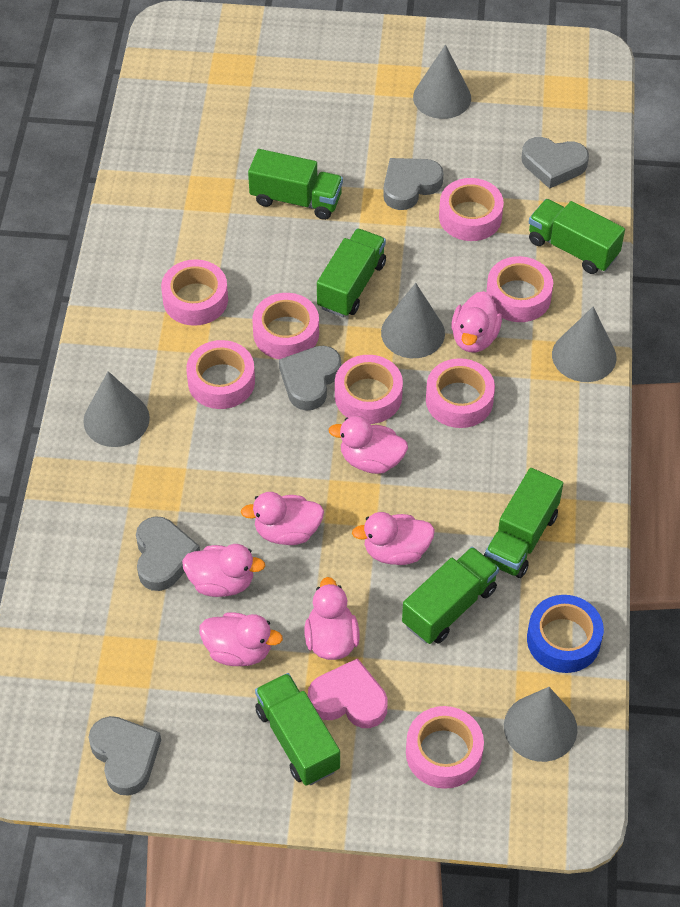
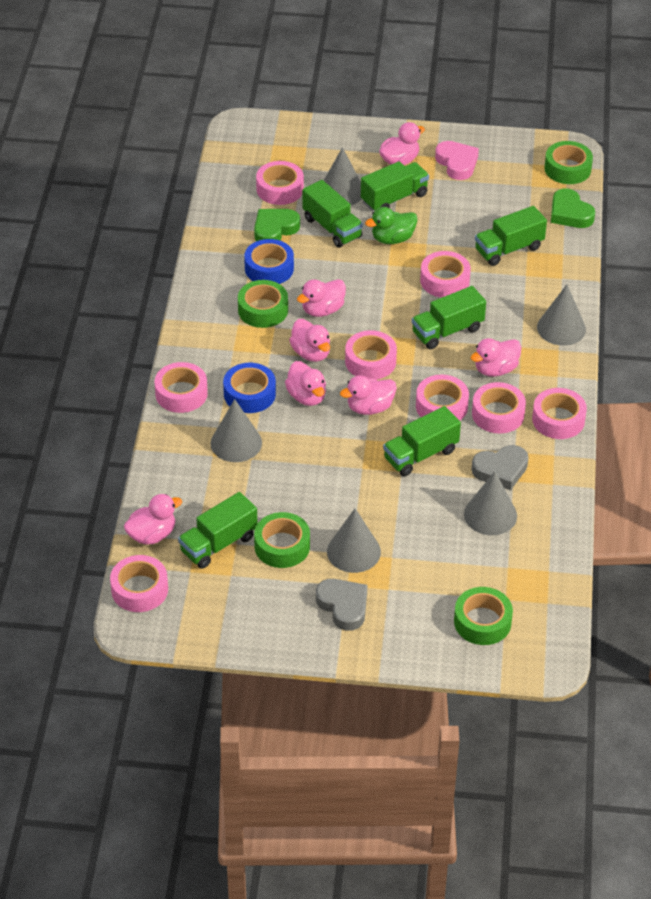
blue tape: [527,595,604,673] = 1 -> [223,363,276,413] [244,239,294,284] = 2
green duck: none = 0 -> [365,207,418,244] = 1
green heart: none = 0 -> [254,209,300,241] [551,188,595,228] = 2
green tape: none = 0 -> [238,280,288,328] [254,512,310,568] [454,587,513,645] [544,141,593,184] = 4
grey heart: [89,716,161,796] [136,516,200,591] [279,346,341,411] [383,158,444,210] [522,137,589,189] = 5 -> [316,579,367,631] [472,445,529,490] = 2

